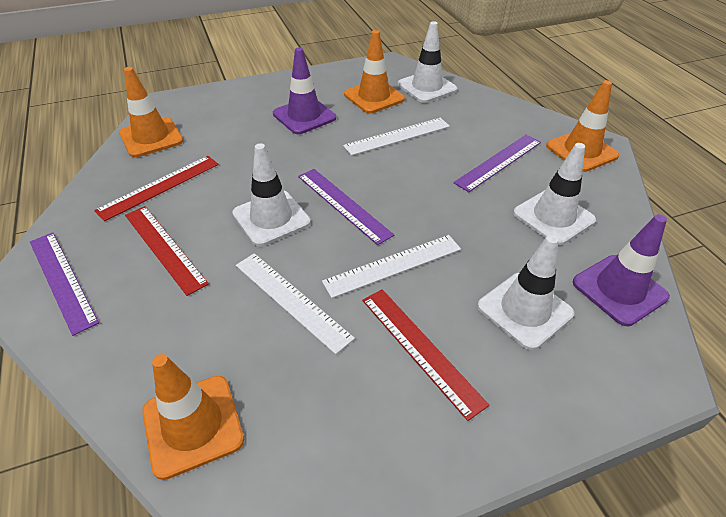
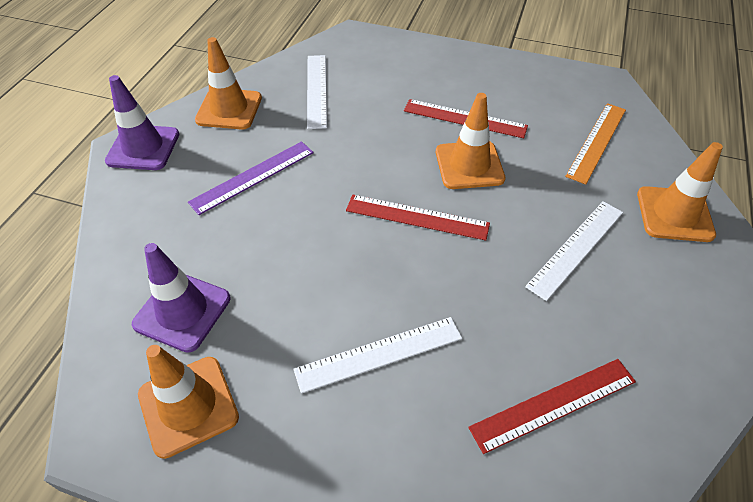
orange ruler: none = 0 -> [565,103,626,185] = 1
purple ruler: [30,232,99,336] [298,169,394,245] [454,135,541,192] = 3 -> [188,141,314,215] = 1
white traffic cone: [232,143,311,246] [398,21,457,103] [477,235,574,350] [513,143,596,245] = 4 -> none = 0

